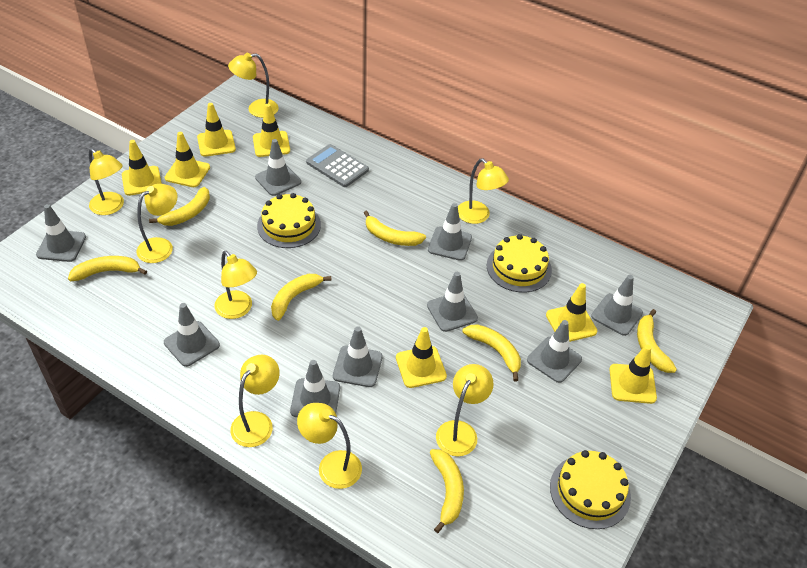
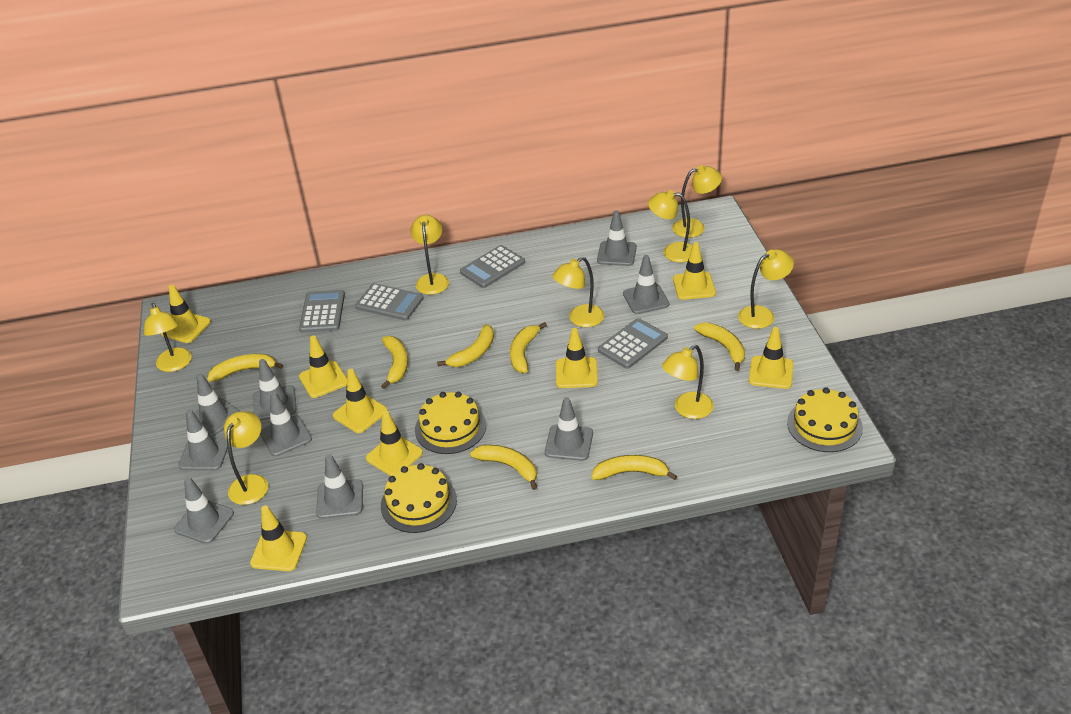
grey calculator: [306,144,369,187] = 1 -> [299,290,345,333] [355,283,424,320] [460,245,525,288] [598,318,668,369] = 4
yellow traffic cone: [122,140,162,196] [165,132,210,187] [197,103,236,157] [253,104,290,157] [396,327,447,388] [546,283,597,342] [609,345,657,404] = 7 -> [161,285,211,343] [250,505,307,571] [299,335,347,398] [333,369,388,433] [366,410,423,476] [556,328,598,388] [673,242,716,300] [749,327,794,389] = 8

